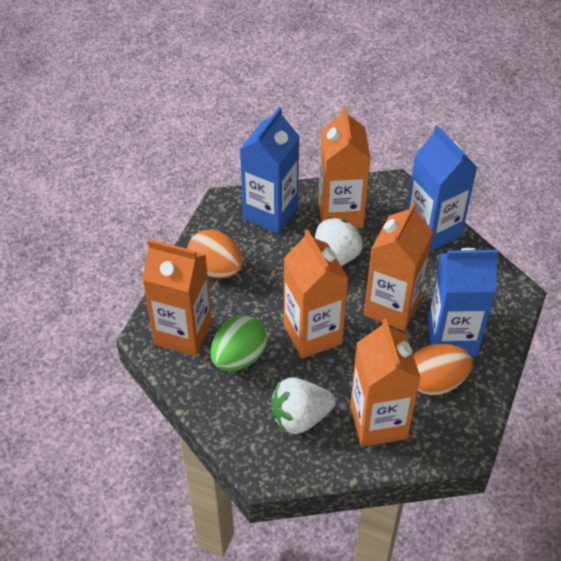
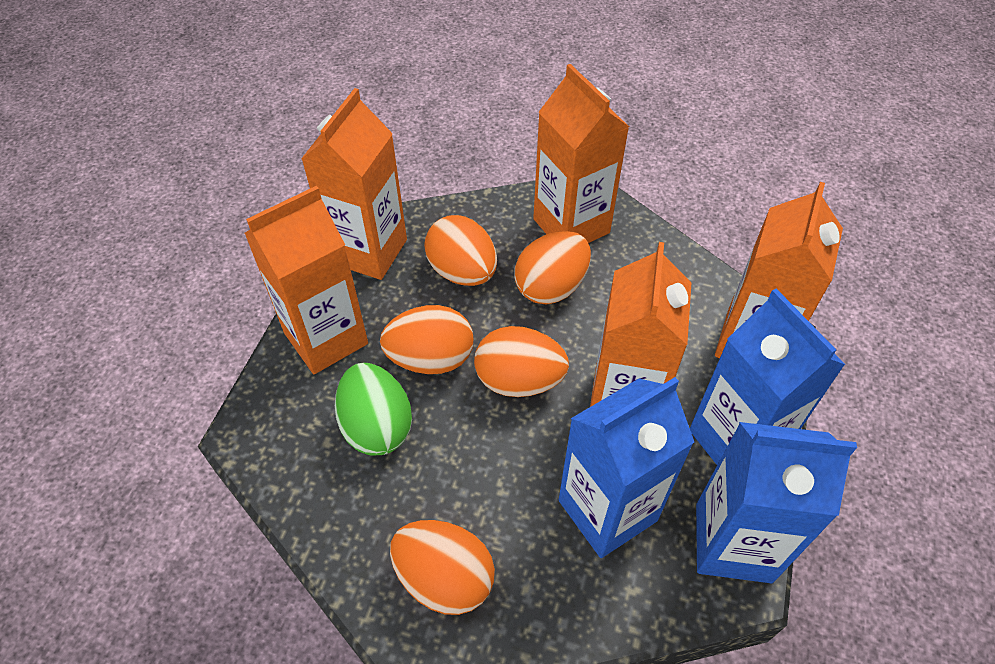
orange egg: [187,230,243,278] [413,344,473,395] = 2 -> [380,305,474,374] [390,520,495,615] [424,215,497,286] [474,326,569,397] [514,231,591,304] = 5
white strawberry: [271,377,336,434] [315,217,363,266] = 2 -> none = 0

